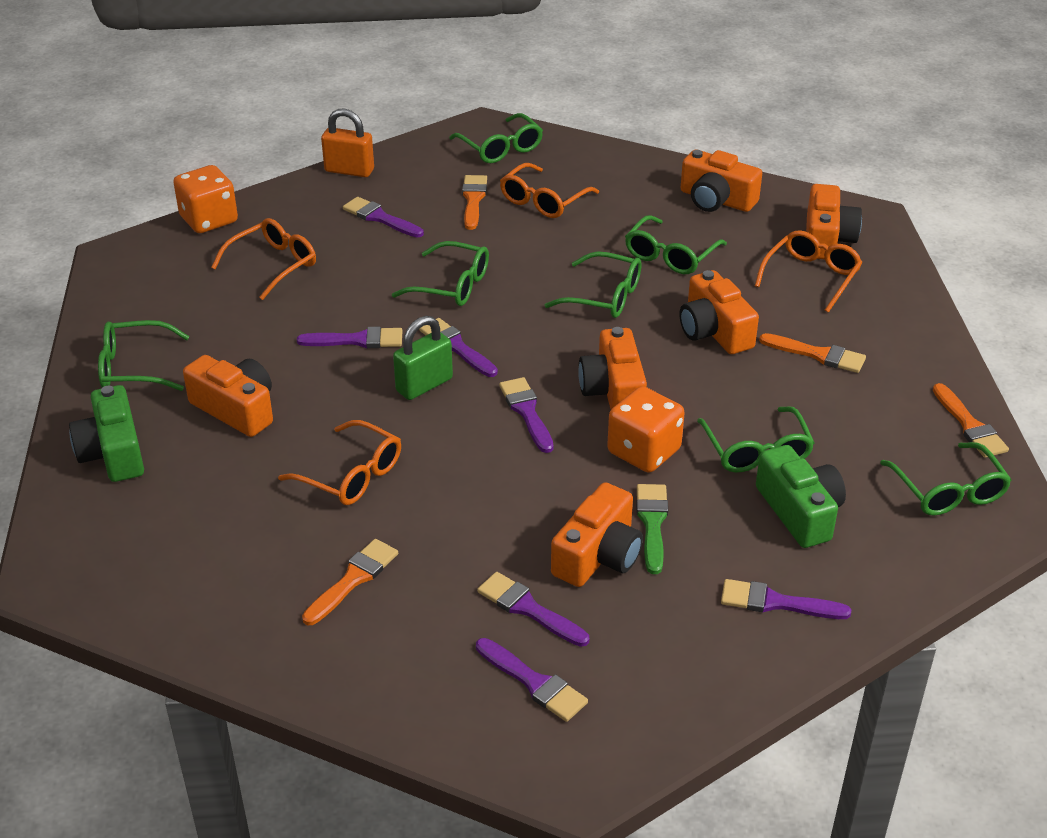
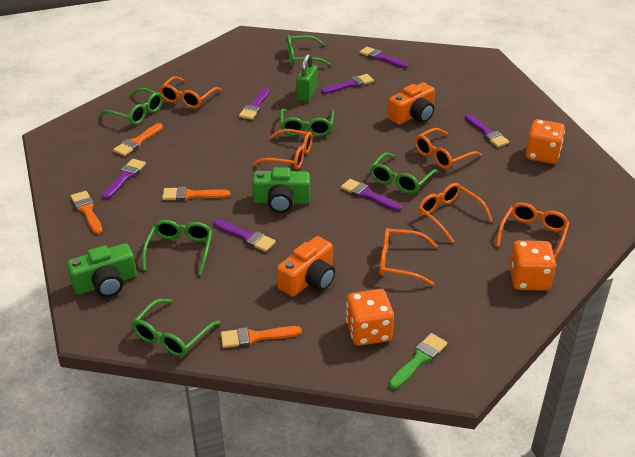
green glasses: [98,320,190,391] [392,241,489,306] [449,113,543,163] [545,251,641,318] [625,215,727,274] [697,406,814,473] [880,442,1011,516] = 7 -> [100,88,163,125] [132,299,220,357] [142,220,212,275] [280,109,334,136] [286,35,331,66] [370,152,438,194] = 6
orange camera: [183,355,273,437] [551,482,643,587] [578,327,647,409] [679,270,759,354] [681,150,762,212] [806,184,862,259] = 6 -> [277,236,335,297] [388,82,435,125] = 2
orange dice: [173,165,238,233] [607,386,685,473] = 2 -> [346,289,394,346] [509,240,556,291] [525,119,565,164] = 3
orange glasses: [211,218,316,300] [278,420,401,505] [500,163,599,218] [755,230,862,312] = 4 -> [159,76,222,109] [253,129,313,169] [379,228,438,286] [414,128,482,169] [418,183,493,243] [496,202,569,259] = 6
orange padlock: [321,108,374,177] = 1 -> none = 0

